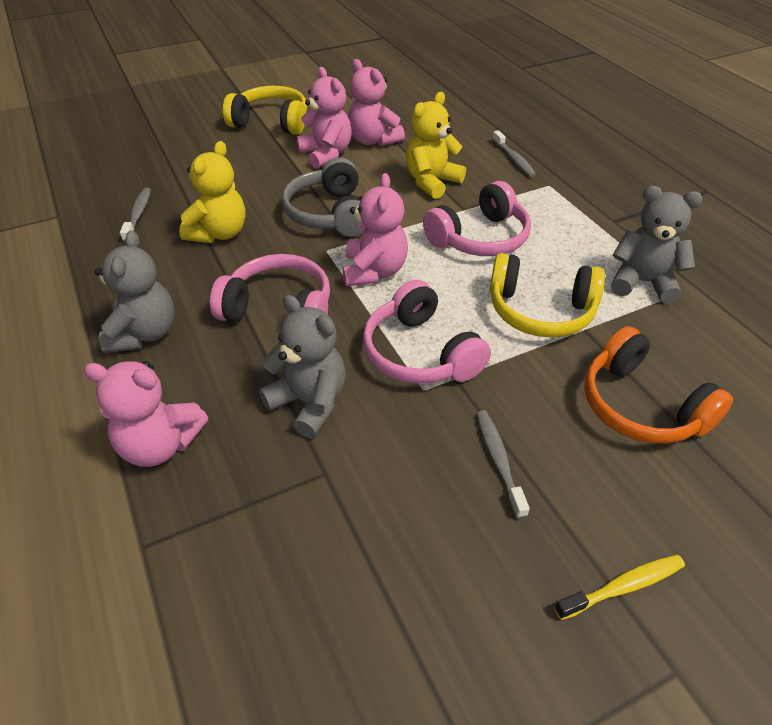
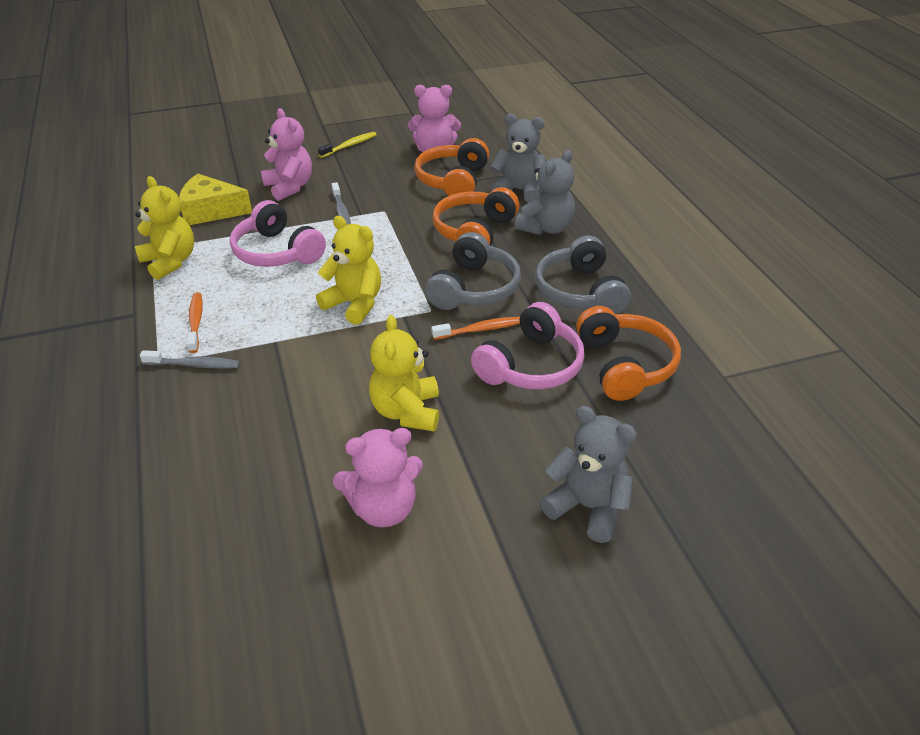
grey headphones: [282,157,363,237] = 1 -> [425,232,521,310] [535,236,631,315] = 2
grey toothbrush: [120,188,151,242] [476,410,530,519] [492,130,536,177] = 3 -> [140,350,240,369] [332,182,351,225] = 2
orange headphones: [584,326,733,444] = 1 -> [414,138,489,196] [432,187,519,246] [576,306,681,401] = 3
orange toothbrush: none = 0 -> [187,292,203,353] [432,317,520,340] = 2
pink headphones: [210,254,330,322] [363,280,491,384] [423,181,531,256] = 3 -> [230,200,326,267] [471,302,585,389] = 2
pink teddy bear: [83,361,208,467] [297,67,352,169] [343,173,408,287] [348,59,405,146] = 4 -> [261,108,312,201] [333,428,423,527] [408,85,461,152] = 3
yellow cheese: none = 0 -> [179,174,252,225] = 1
yellow headphones: [223,86,307,135] [490,253,605,338] = 2 -> none = 0
yellow teddy bear: [179,141,246,243] [406,92,466,199] = 2 -> [135,176,194,280] [316,216,381,325] [369,315,439,431] = 3

